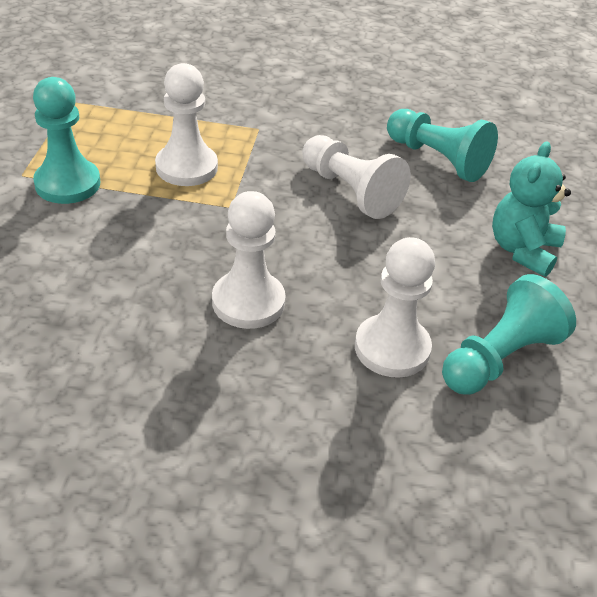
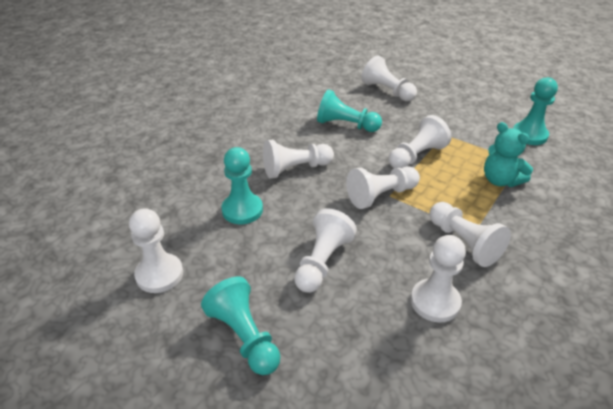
turquoise pawn: [33,77,100,204] [387,109,498,182] [442,274,576,395] = 3 -> [201,276,280,375] [221,147,263,224] [317,89,382,132] [513,77,558,145] = 4
white pawn: [155,63,218,186] [212,191,286,329] [302,135,411,219] [355,237,435,378] = 4 -> [129,208,183,293] [263,140,334,178] [294,208,357,293] [346,166,420,209] [361,56,417,101] [388,115,451,168] [411,235,466,322] [429,202,511,267] = 8

